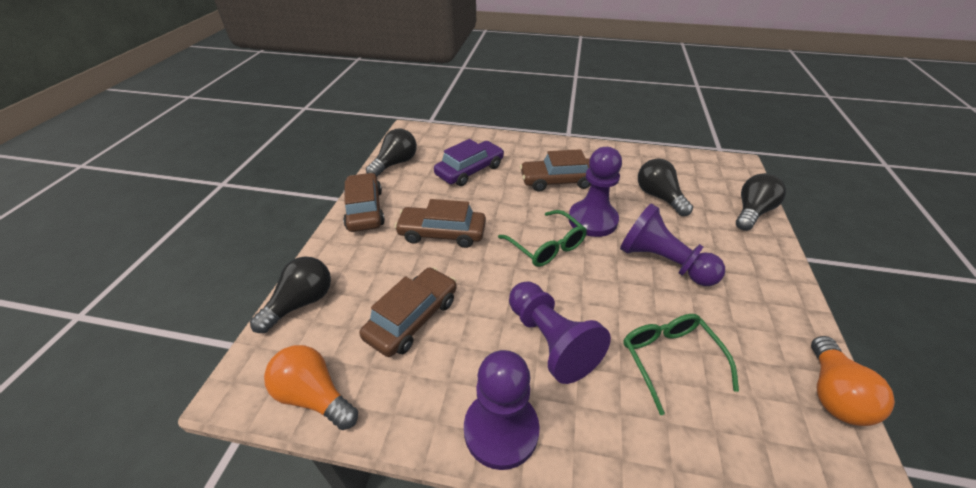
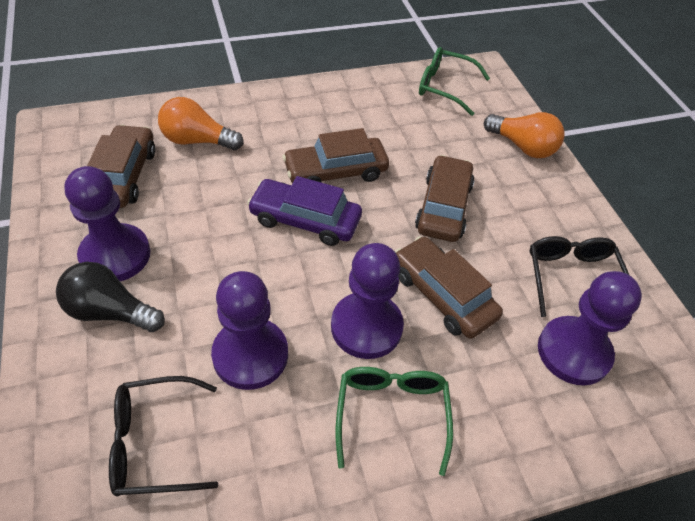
black glasses: none = 0 -> [109,376,219,497] [530,236,629,317] = 2
black light bulb: [250,256,331,333] [366,129,417,177] [638,159,693,216] [736,173,786,231] = 4 -> [56,262,165,332] = 1

